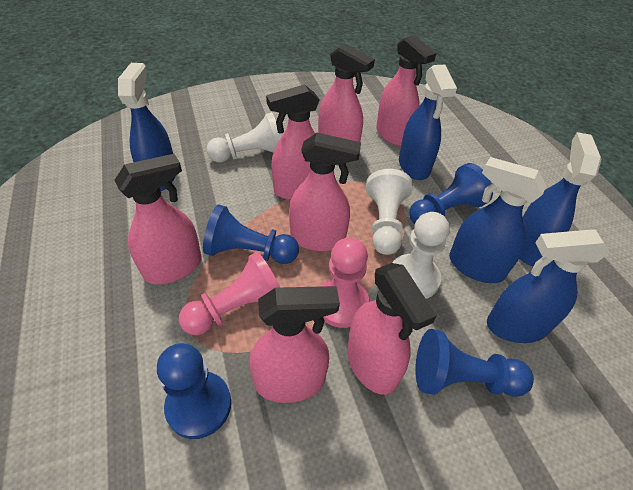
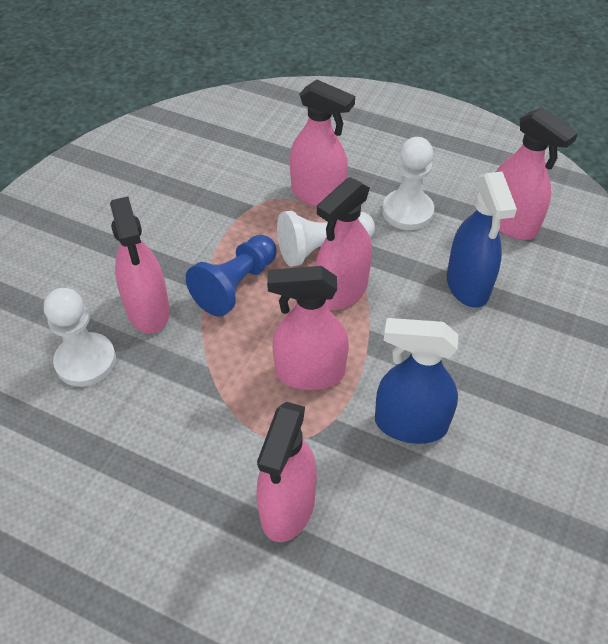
blue pawn: [157,343,231,439] [203,204,299,264] [409,163,493,224] [415,329,534,397] = 4 -> [186,235,277,317] = 1
blue spray bottle: [118,63,175,191] [399,65,457,180] [449,157,546,283] [487,229,610,343] [519,132,602,267] = 5 -> [375,318,458,444] [447,171,517,308] = 2
pink pawn: [179,252,280,335] [320,237,370,328] = 2 -> none = 0
pink spray bottle: [115,154,202,284] [249,286,340,403] [266,85,319,200] [289,133,361,251] [318,44,375,142] [347,263,436,395] [376,35,436,146] = 7 -> [110,196,170,334] [257,402,317,542] [267,266,349,390] [290,80,355,207] [316,177,372,310] [495,108,578,240] = 6

